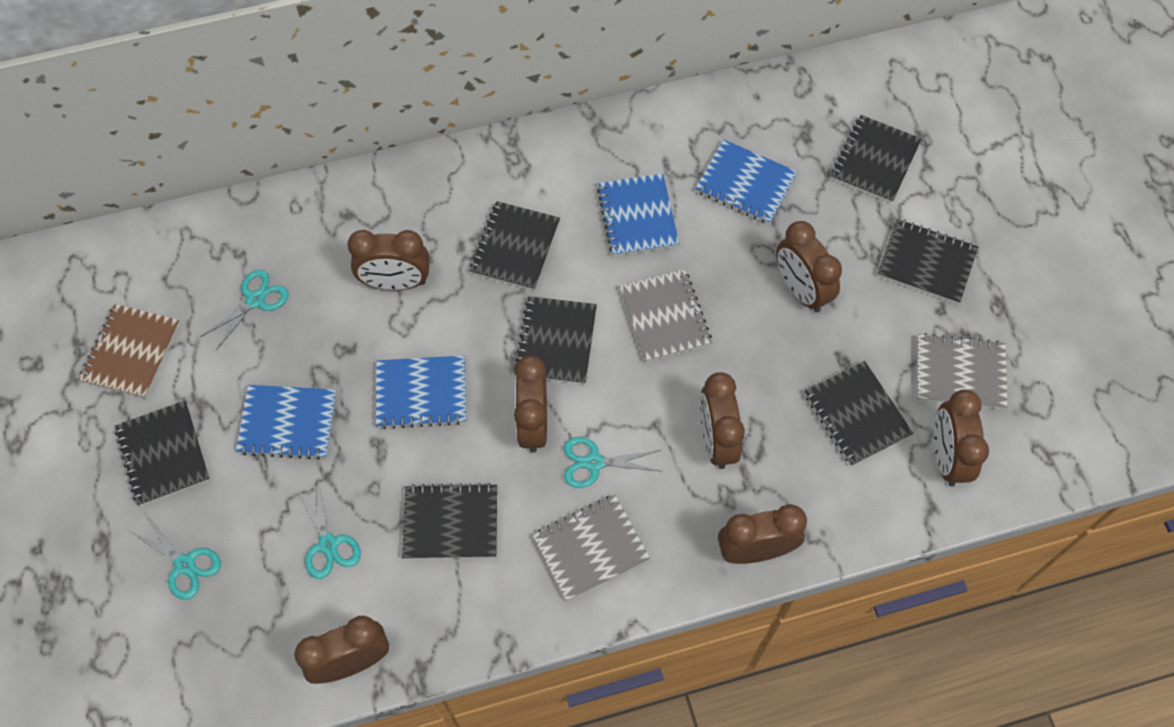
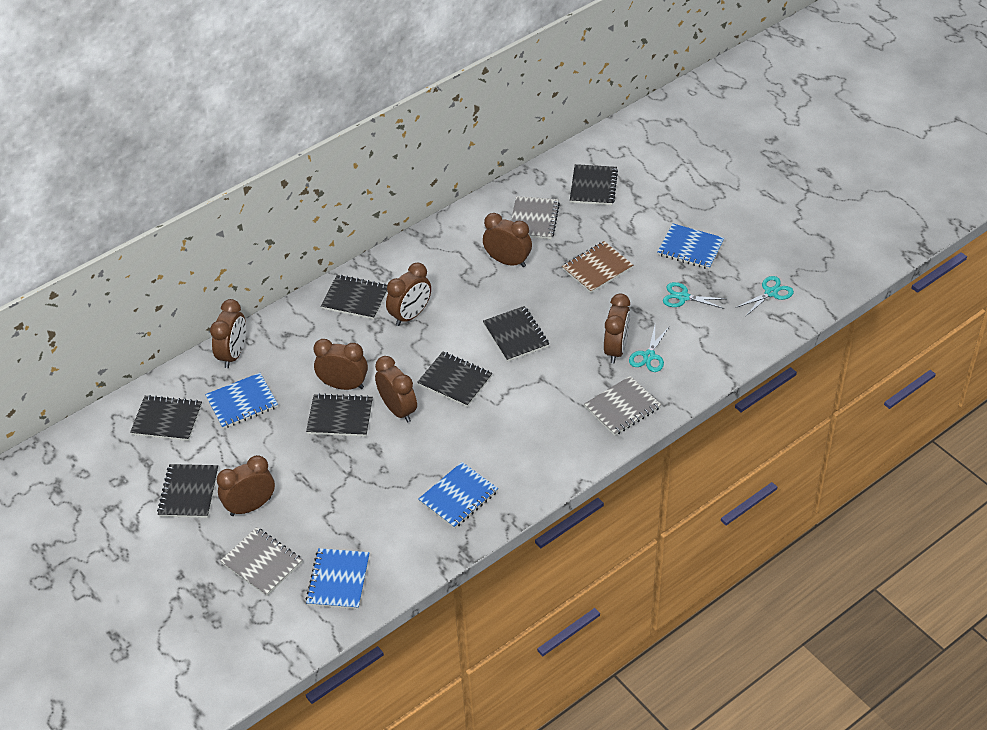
turquoise scissors: [129,514,221,600] [200,270,289,350] [296,480,361,579] [564,437,663,488] = 4 -> [629,326,669,372] [663,282,726,309] [735,276,794,316] = 3

